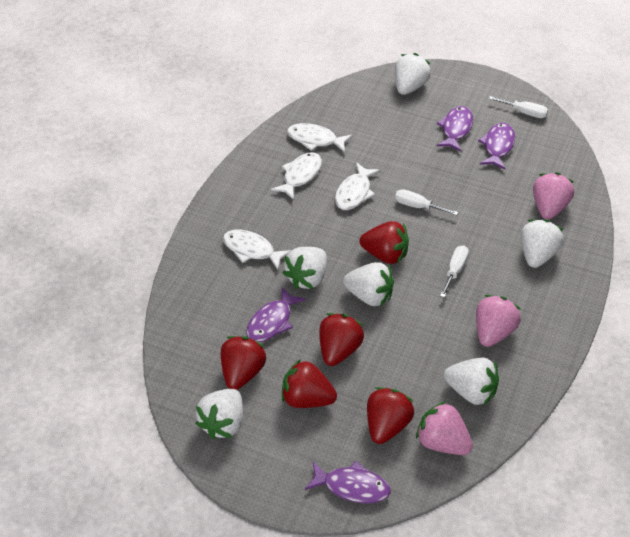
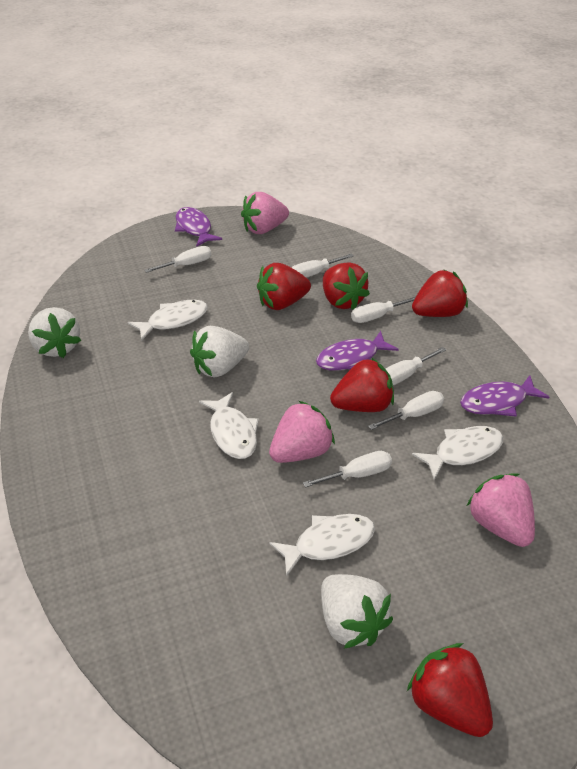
purple fish: [246,287,306,342] [305,461,391,503] [436,106,473,152] [478,123,515,169] = 4 -> [175,207,222,247] [316,331,399,371] [460,375,549,417] = 3
white screwdriver: [395,189,458,215] [440,245,469,298] [489,96,548,118] = 3 -> [144,246,211,273] [291,254,354,278] [303,451,392,488] [351,297,415,323] [368,391,444,430] [386,347,446,385] = 6
white strawberry: [195,389,243,439] [282,247,327,289] [343,262,394,306] [395,53,431,95] [444,358,499,405] [521,219,564,268] = 6 -> [28,307,81,358] [190,326,249,378] [321,574,393,649] = 3

